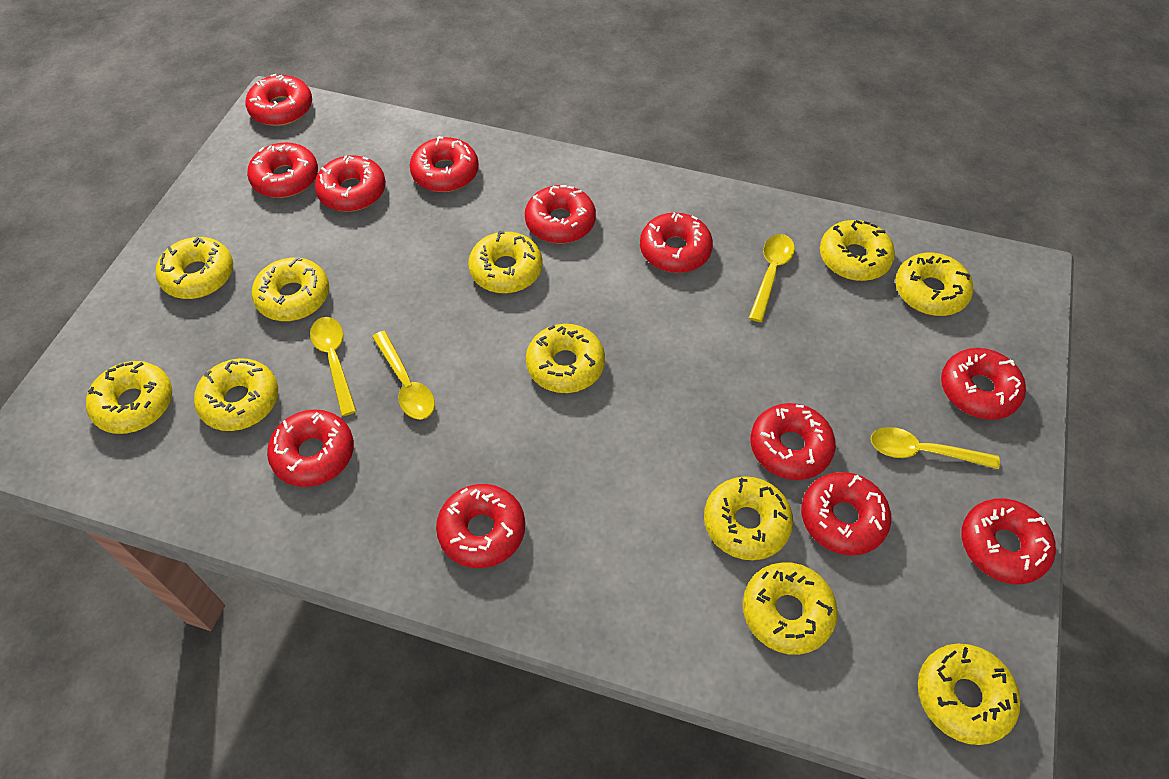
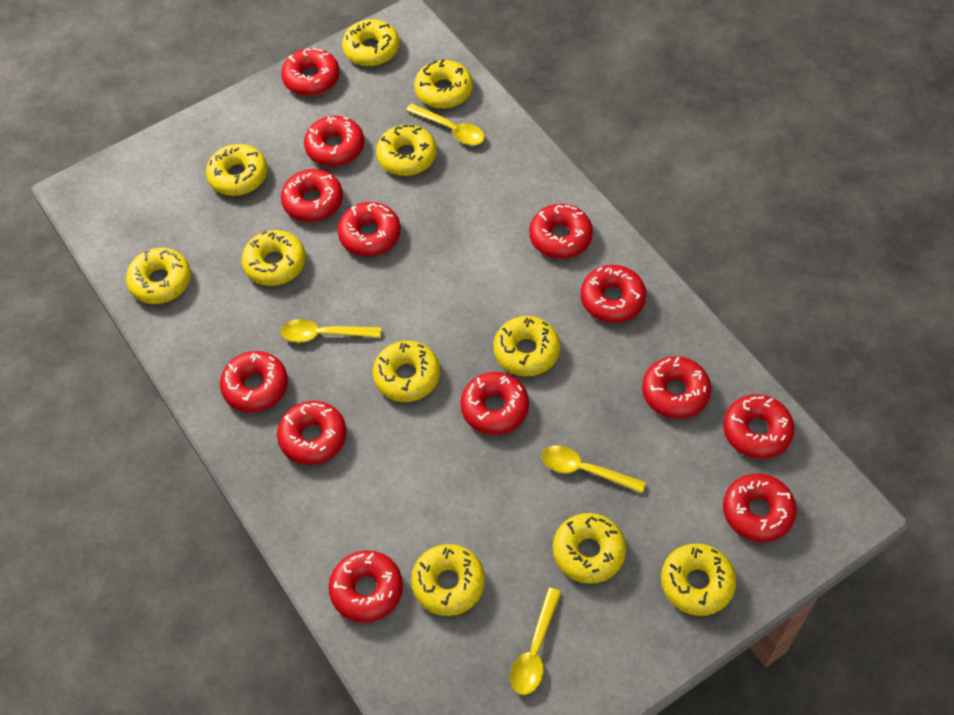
red donut: [246,74,312,126] [247,142,318,198] [267,409,354,487] [315,155,386,212] [410,136,479,192] [436,484,525,568] [525,185,596,243] [640,213,713,273] [750,403,836,480] [801,472,891,555] [941,348,1026,420] [961,499,1056,584] = 12 -> [220,351,288,413] [277,401,346,465] [281,48,340,96] [281,169,343,222] [304,116,364,167] [329,550,403,623] [338,202,401,257] [460,372,529,435] [529,204,593,259] [581,265,646,323] [642,356,711,419] [723,394,794,459] [723,473,797,542] = 13

